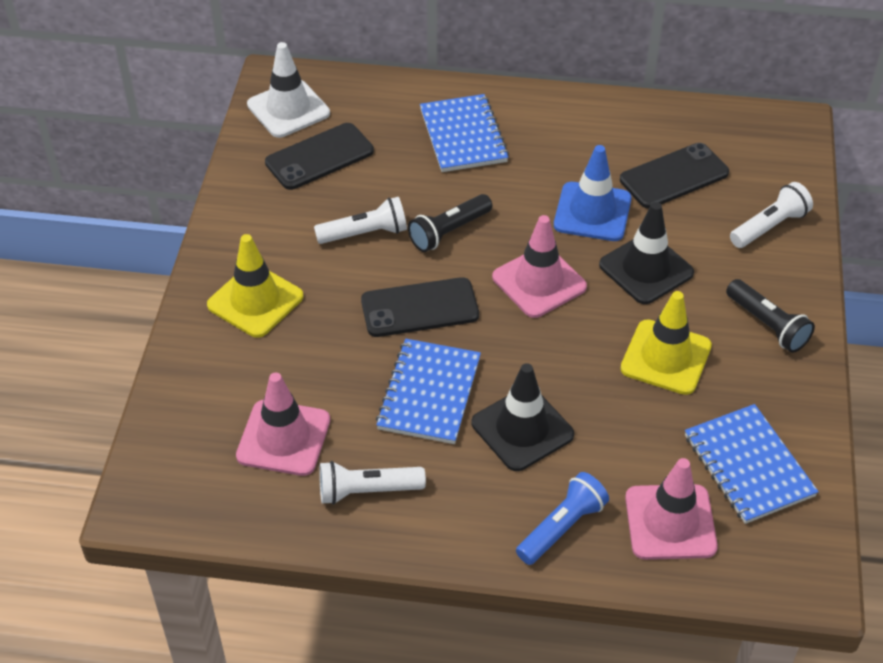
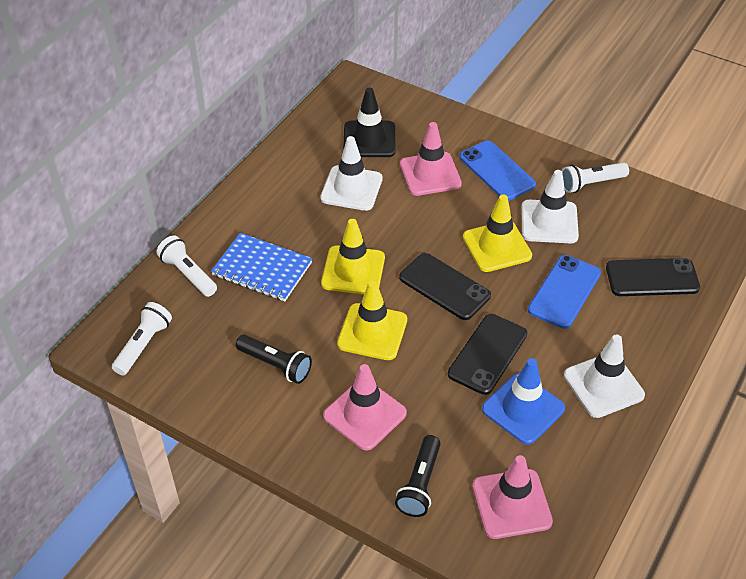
black traffic cone: [471,363,574,471] [599,202,694,304] = 2 -> [343,88,396,157] = 1
blue flashlight: [516,472,609,565] = 1 -> none = 0
blue notebook: [376,339,481,444] [420,94,509,172] [685,404,819,524] = 3 -> [211,233,312,301] = 1
blue phone: none = 0 -> [460,141,536,201] [528,255,601,329] = 2
white traffic cone: [247,42,330,138] = 1 -> [320,136,383,211] [521,170,579,244] [564,334,645,418] = 3
yellow traffic cone: [207,234,304,338] [621,291,712,395] = 2 -> [321,219,385,294] [337,280,407,360] [463,194,532,272] = 3

